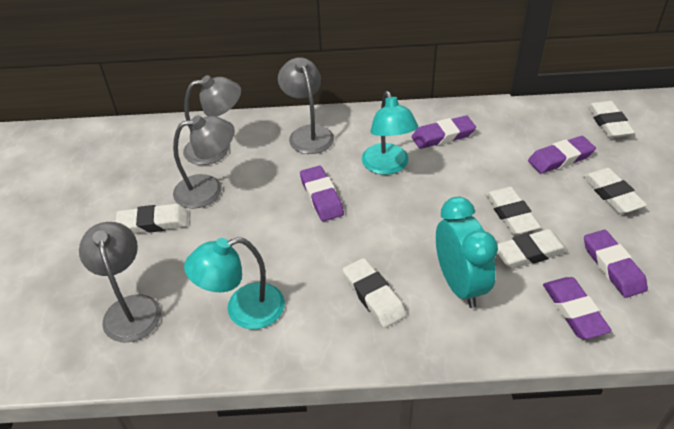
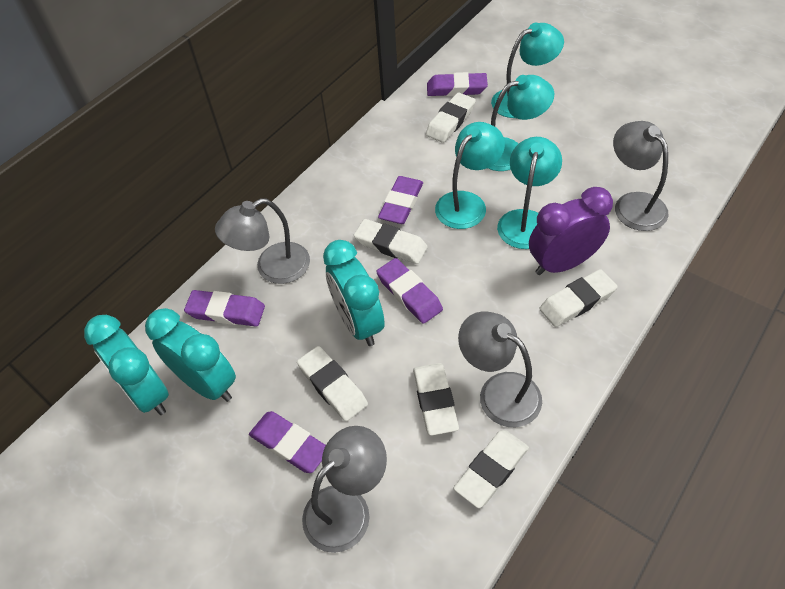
purple clock: none = 0 -> [529,187,613,275] = 1
turquoise clock: [436,197,498,308] = 1 -> [84,315,169,415] [145,308,236,402] [323,240,385,346] = 3
turquoise lamp: [184,237,285,329] [362,91,418,175] = 2 -> [435,122,505,229] [488,75,554,171] [491,23,564,118] [497,137,562,249] = 4

